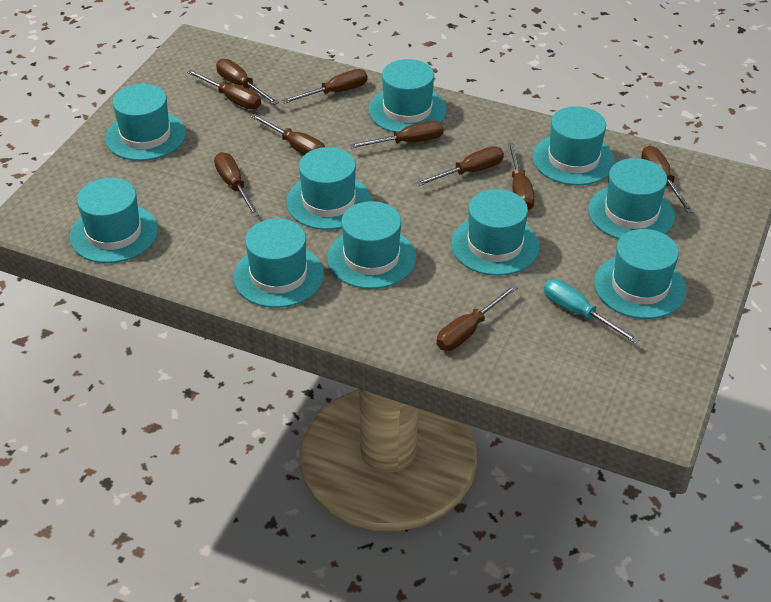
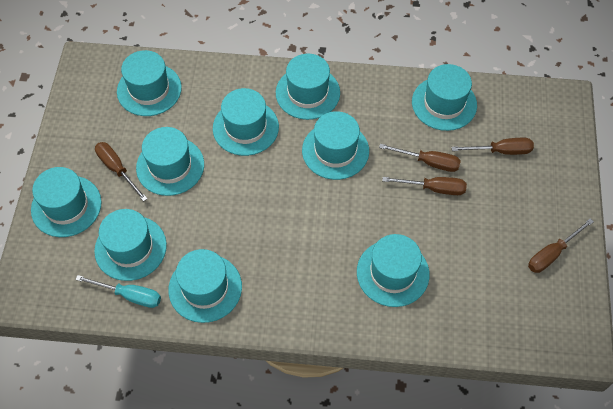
brown screwdriver: [187,70,261,109] [214,152,259,217] [216,59,279,105] [250,114,325,155] [282,69,367,104] [349,121,443,148] [415,146,504,187] [436,285,517,351] [508,142,535,210] [641,146,694,213] = 10 -> [95,142,148,202] [379,144,461,172] [382,177,467,195] [452,138,534,155] [528,218,594,273] = 5

